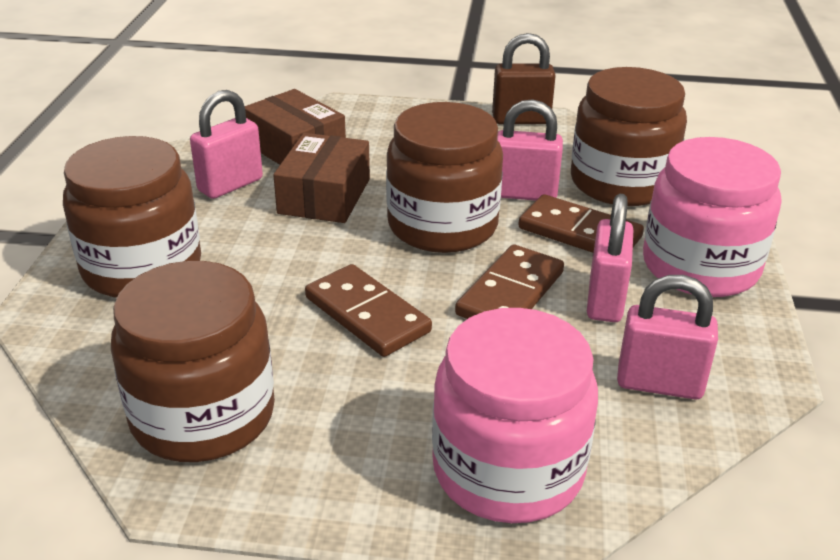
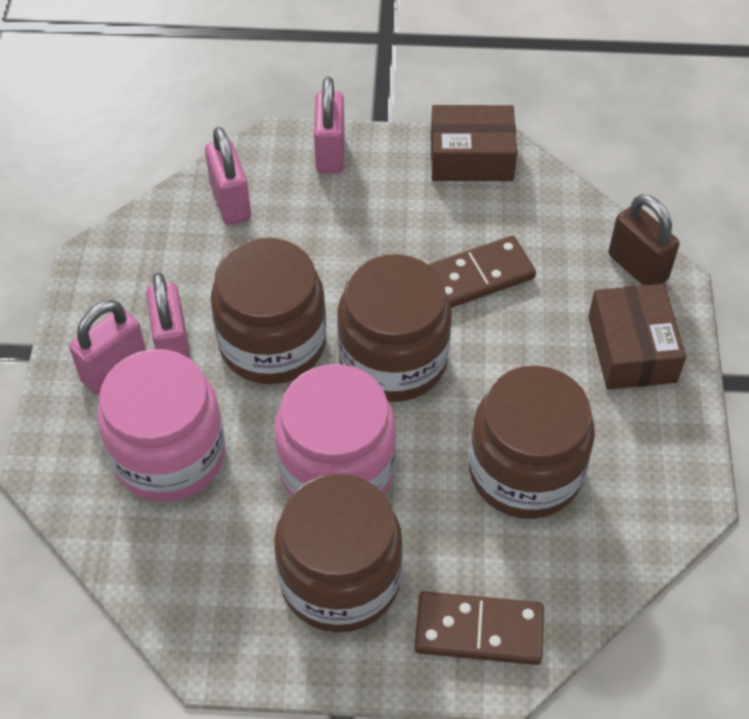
brown domino: [305,264,432,357] [455,244,564,319] [518,194,644,253] = 3 -> [414,591,544,665] [428,236,536,308] = 2

